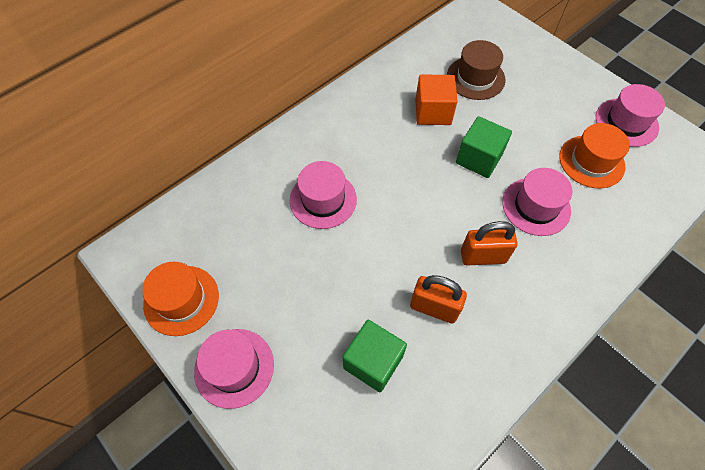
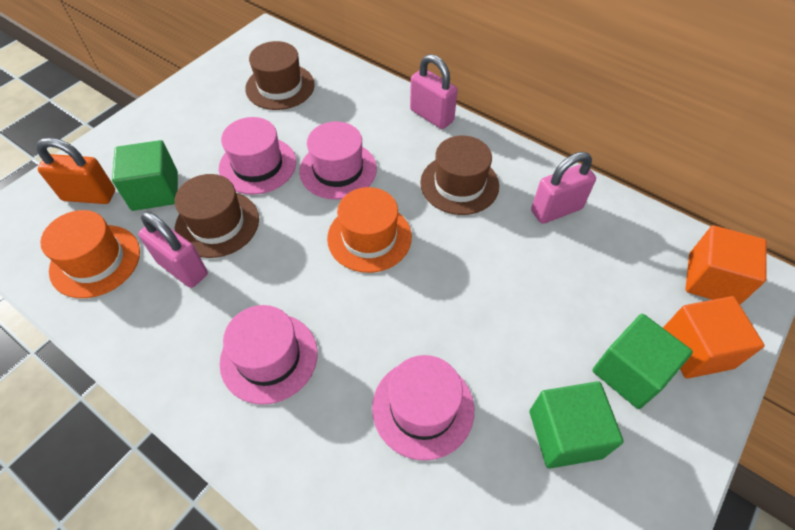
brown hat: [447,40,505,100] = 1 -> [175,174,259,258] [245,41,315,110] [420,135,499,215] = 3
green cube: [343,320,407,392] [456,116,512,178] = 2 -> [112,140,178,211] [530,381,624,469] [593,314,693,409] = 3
orange cube: [416,74,458,125] = 1 -> [663,296,765,379] [685,225,767,305] = 2
orange padlock: [410,275,467,324] [461,221,518,265] = 2 -> [36,138,115,204] = 1
pink padlock: none = 0 -> [138,212,208,288] [410,54,458,129] [531,152,596,224] = 3

